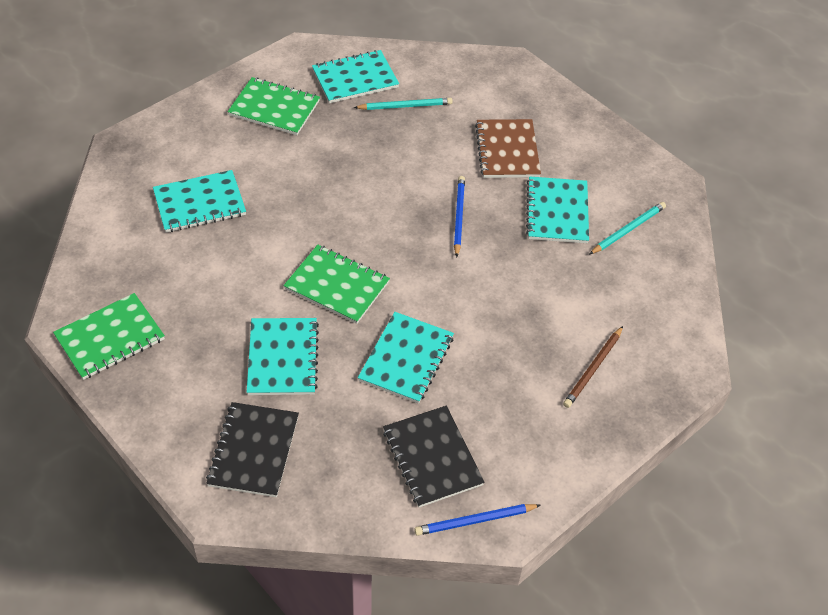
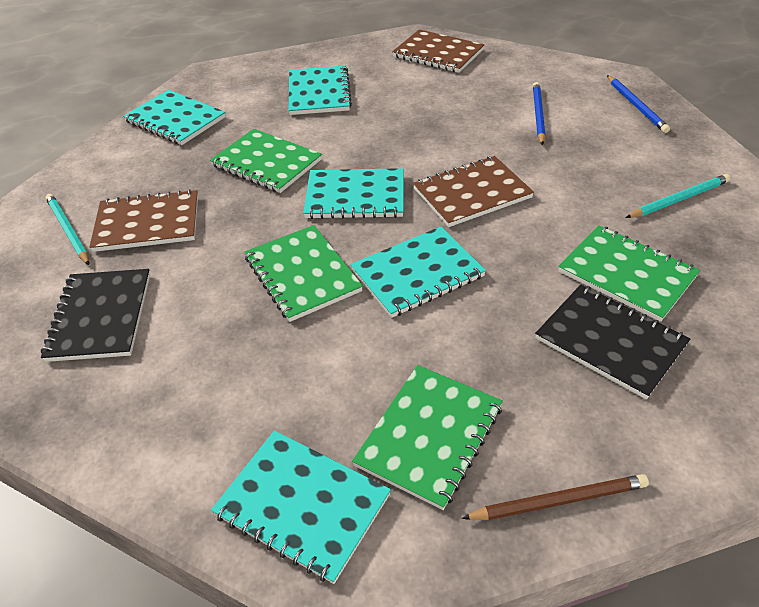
brown notebook: [475,119,541,178] = 1 -> [89,189,198,252] [392,29,485,73] [413,156,534,227] = 3
green notebook: [53,293,165,380] [228,77,320,135] [284,245,390,324] = 3 -> [210,129,322,193] [245,225,363,322] [352,365,503,510] [558,225,700,322] = 4

